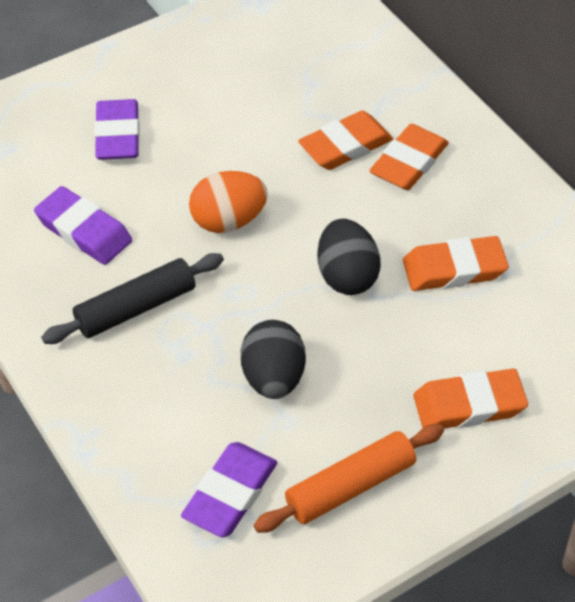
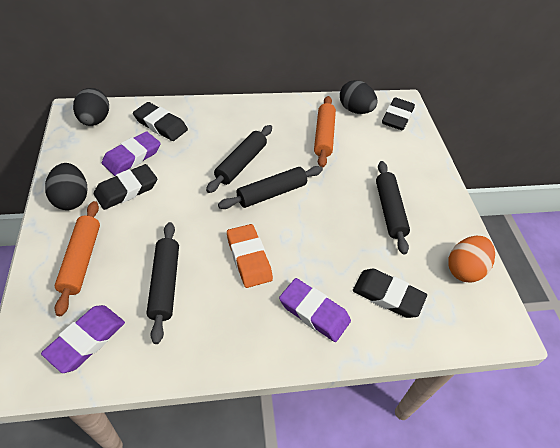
black egg: [241,320,306,399] [317,219,381,295] = 2 -> [45,163,87,210] [73,88,109,126] [340,80,378,114] = 3
black eraser: none = 0 -> [93,164,157,210] [133,102,188,141] [353,268,427,318] [382,98,415,130] = 4
black rolling pin: [41,253,224,344] = 1 -> [147,222,179,344] [206,125,272,193] [218,166,323,209] [376,161,410,255] = 4
orange eraser: [298,111,393,170] [369,124,449,190] [403,236,509,291] [413,369,528,428] = 4 -> [227,224,273,288] = 1
orange rolling pin: [254,424,444,533] = 1 -> [55,201,100,316] [314,96,336,168] = 2

